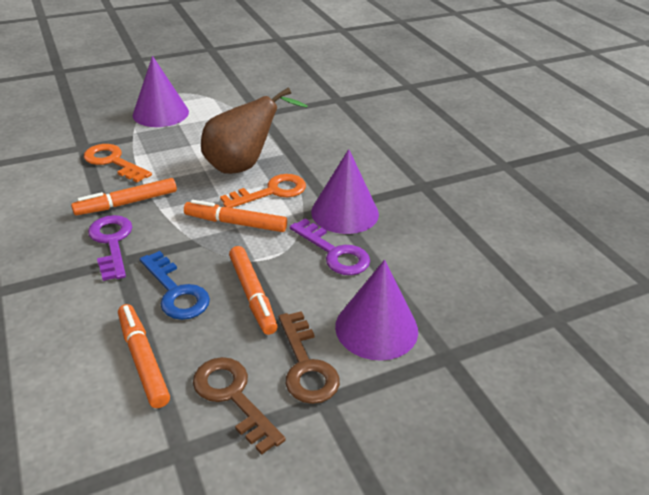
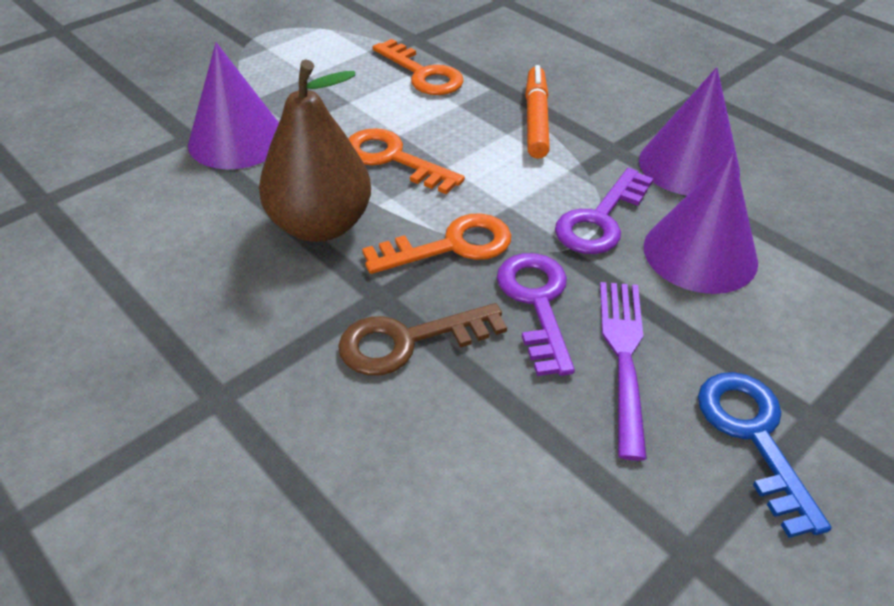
brown key: [193,357,286,455] [279,311,340,404] = 2 -> [338,303,507,376] = 1
orange key: [84,144,152,183] [220,174,306,208] = 2 -> [348,128,465,194] [362,213,511,274] [373,39,464,95] = 3
orange marker: [71,178,177,215] [118,304,170,408] [184,200,287,232] [229,246,278,335] = 4 -> [525,65,550,159] = 1
purple fork: none = 0 -> [600,282,647,461] = 1

